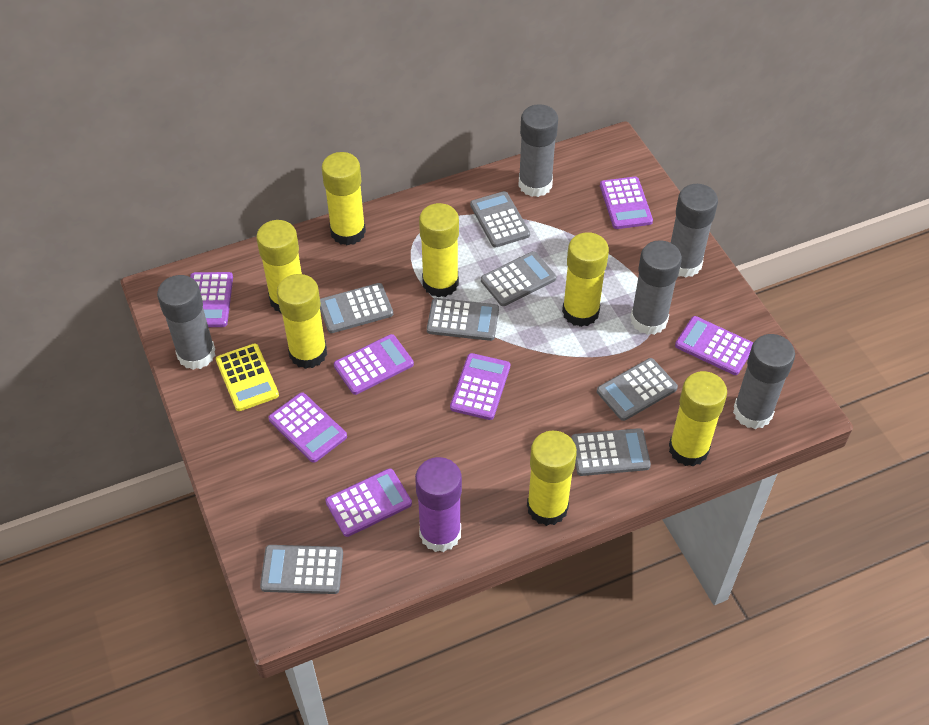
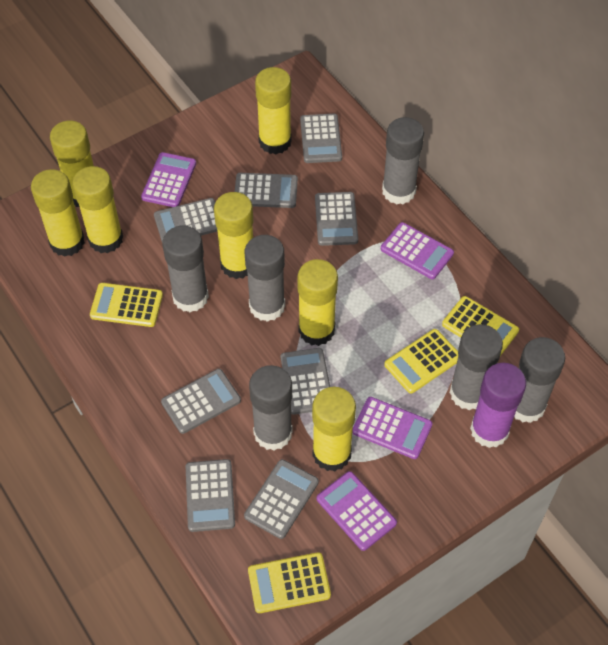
grey calculator: [260,545,343,594] [320,283,393,333] [427,298,499,341] [470,191,530,247] [481,251,556,306] [571,428,651,476] [597,358,678,421] = 7 -> [154,198,218,242] [161,369,241,434] [186,459,235,532] [235,173,298,208] [244,459,319,539] [281,348,330,415] [300,114,342,163] [315,192,358,246] = 8
grey glue stick: [157,275,216,370] [518,104,558,197] [630,240,682,335] [671,184,718,278] [733,334,795,429] = 5 -> [162,226,209,312] [245,235,285,322] [249,365,293,451] [382,117,424,205] [449,324,503,410] [514,337,565,423] = 6
purple calculator: [190,272,233,327] [268,392,347,463] [325,468,412,537] [334,334,414,395] [450,353,510,420] [600,177,653,229] [675,316,753,375] = 7 -> [141,152,196,207] [317,471,397,551] [352,397,433,459] [381,222,454,279] = 4
yellow calculator: [216,343,279,411] = 1 -> [90,283,163,327] [248,552,331,613] [385,329,458,393] [442,296,519,356] = 4

